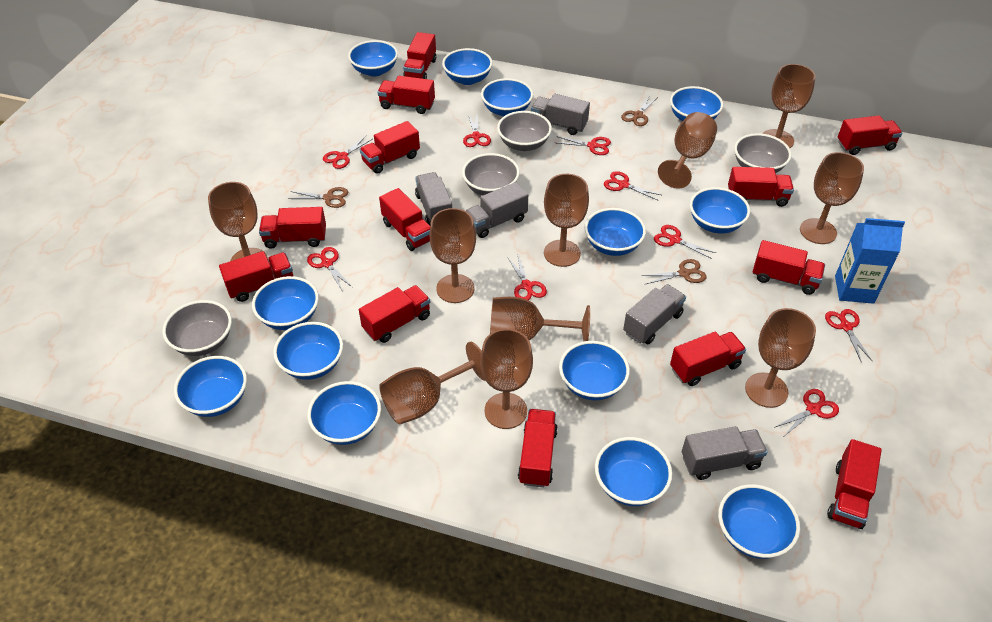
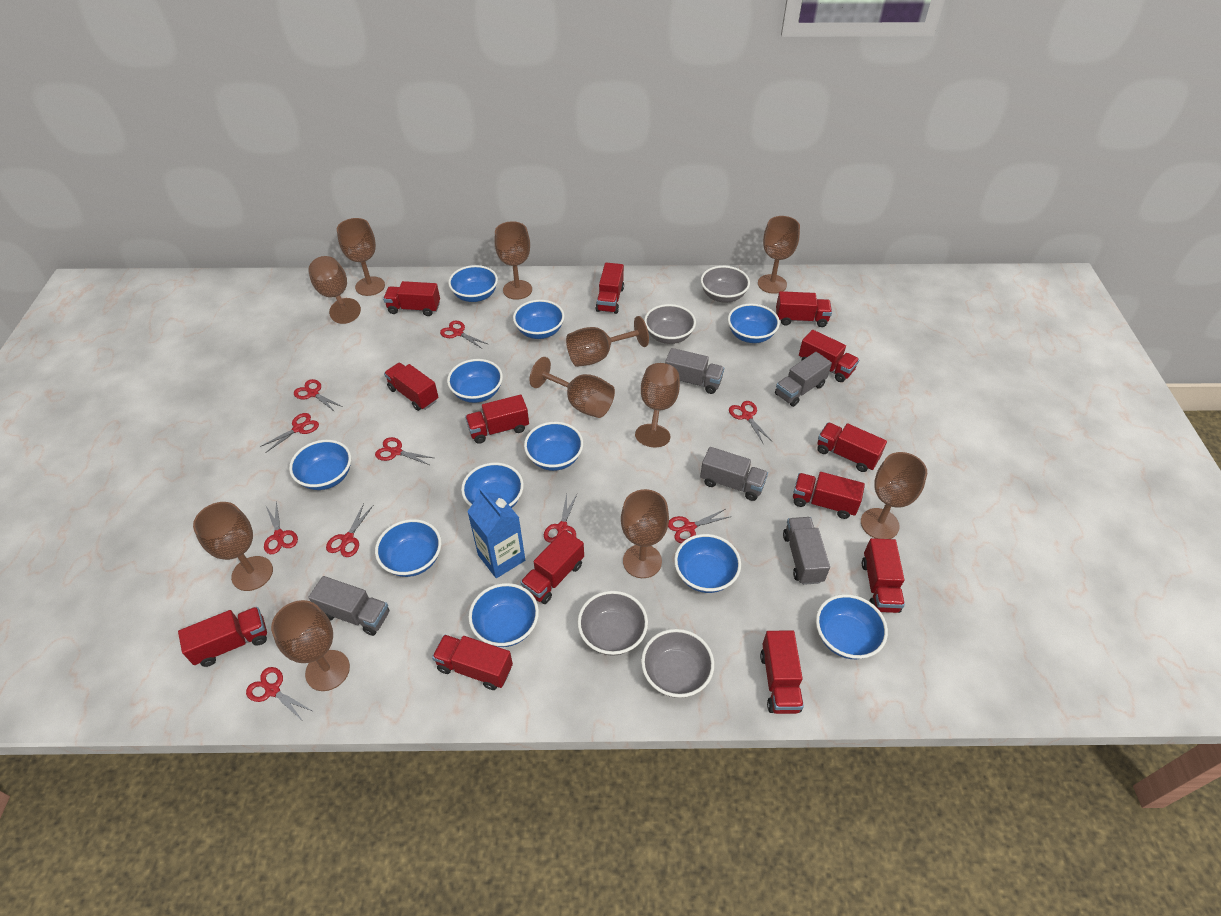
blue bowl: [174,356,247,417] [252,276,319,330] [273,322,343,380] [307,381,381,445] [348,40,398,77] [442,48,493,85] [481,78,533,116] [559,341,630,400] [585,208,646,256] [595,437,672,506] [670,86,723,121] [690,187,750,233] [718,484,800,559] = 13 -> [289,440,351,490] [375,519,442,577] [447,359,503,403] [448,265,498,302] [461,462,524,508] [468,583,539,647] [513,300,565,339] [524,422,583,471] [674,534,741,593] [728,303,780,343] [816,594,888,659] = 11
brown goblet: [208,182,268,261] [379,342,486,424] [429,208,476,303] [480,329,533,429] [490,297,590,341] [544,174,589,267] [658,112,717,189] [745,308,816,408] [762,64,815,148] [800,152,864,244] = 10 -> [193,502,273,591] [271,600,350,691] [308,256,361,324] [337,218,385,296] [494,221,532,300] [529,357,615,418] [566,316,649,367] [621,489,669,578] [635,363,680,447] [758,216,800,294] [861,452,927,539] = 11
brown scissors: [288,187,348,208] [621,95,658,126] [641,259,707,284] = 3 -> none = 0
red scissors: [307,247,352,292] [323,136,373,169] [463,114,491,147] [507,256,547,300] [556,136,611,155] [604,171,661,200] [654,225,716,259] [774,389,839,436] [825,309,873,363] = 9 -> [246,667,314,721] [260,413,319,453] [264,501,298,554] [294,379,343,412] [326,503,373,557] [375,437,434,465] [440,321,487,348] [544,494,577,543] [668,509,729,543] [729,401,772,443] = 10

